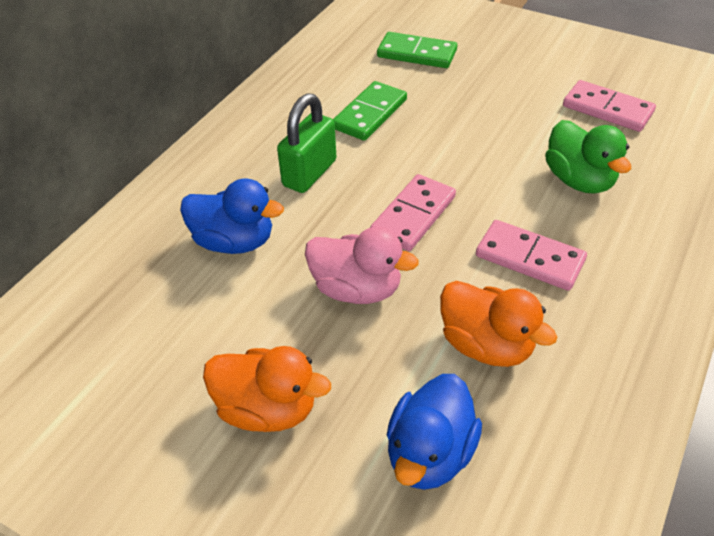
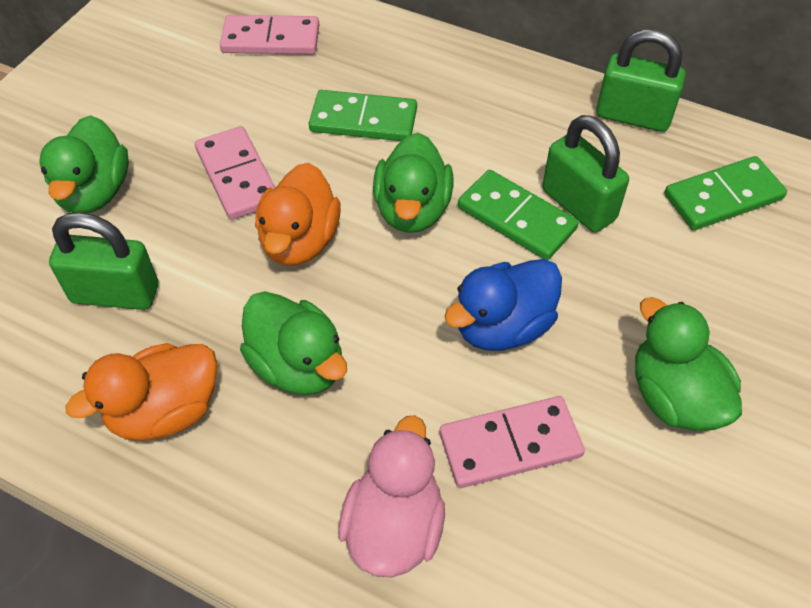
blue duck: [180,178,284,254] [387,374,482,490] = 2 -> [444,259,562,351] = 1
green domino: [333,81,407,141] [377,32,457,68] = 2 -> [309,90,417,141] [458,170,579,260] [664,156,787,230] = 3
green duck: [545,120,631,194] = 1 -> [39,115,129,213] [240,291,347,395] [373,133,453,233] [635,297,742,431] = 4
green padlock: [277,93,336,193] = 1 -> [49,212,158,310] [542,115,629,232] [596,29,686,132] = 3

